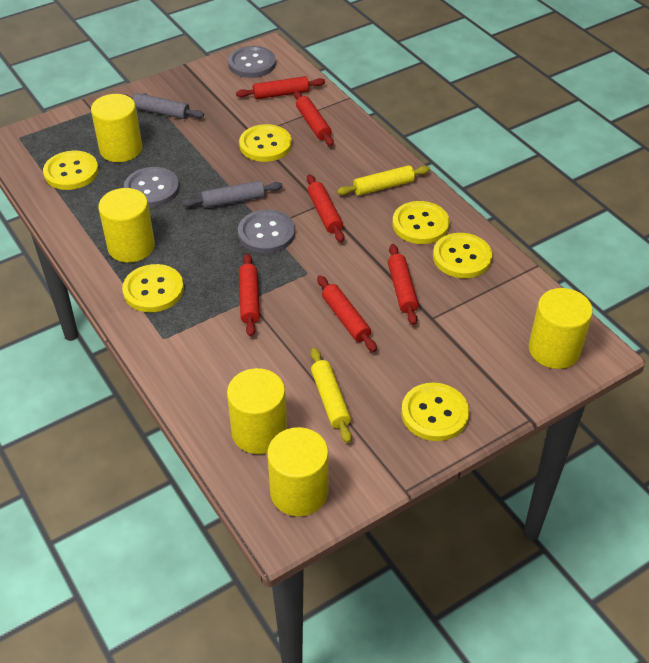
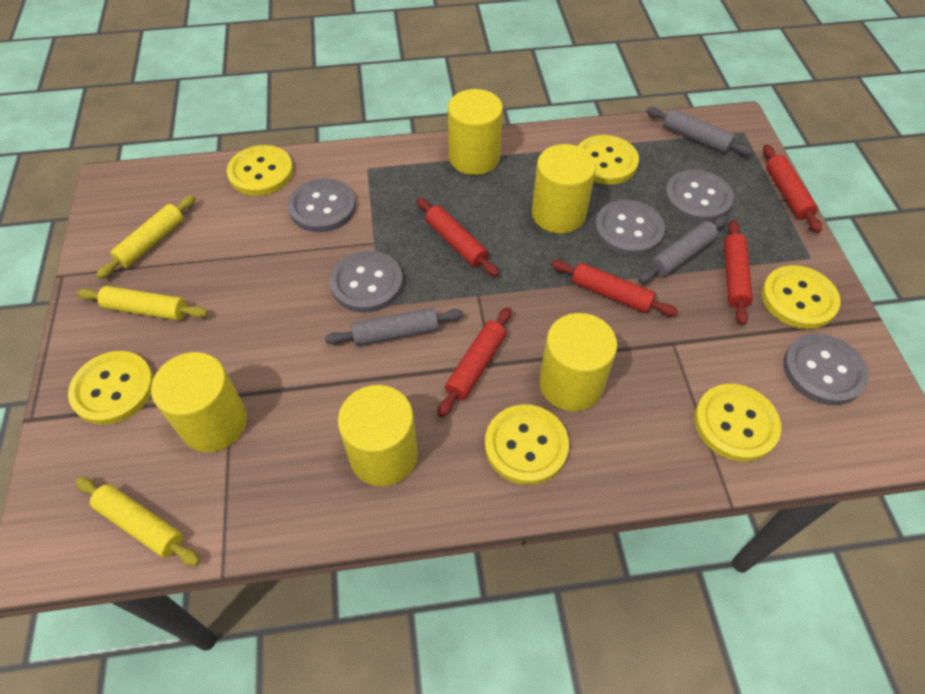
grey button: [124,167,179,208] [228,46,276,78] [238,210,295,254] = 3 -> [288,178,356,232] [330,251,403,313] [595,200,665,256] [665,170,734,223] [783,334,869,405] = 5
grey rolling pin: [123,93,204,119] [183,181,283,208] = 2 -> [325,308,463,346] [639,216,728,283] [646,107,753,156] = 3
red rolling pin: [236,76,325,99] [239,253,260,337] [294,91,334,146] [307,174,344,242] [317,275,377,352] [388,244,419,325] = 6 -> [417,198,499,277] [438,307,511,417] [551,260,678,317] [724,220,753,325] [763,144,822,233] = 5
yellow rolling pin: [311,348,352,443] [337,165,430,196] = 2 -> [75,477,200,566] [77,286,208,320] [96,195,196,279] = 3

